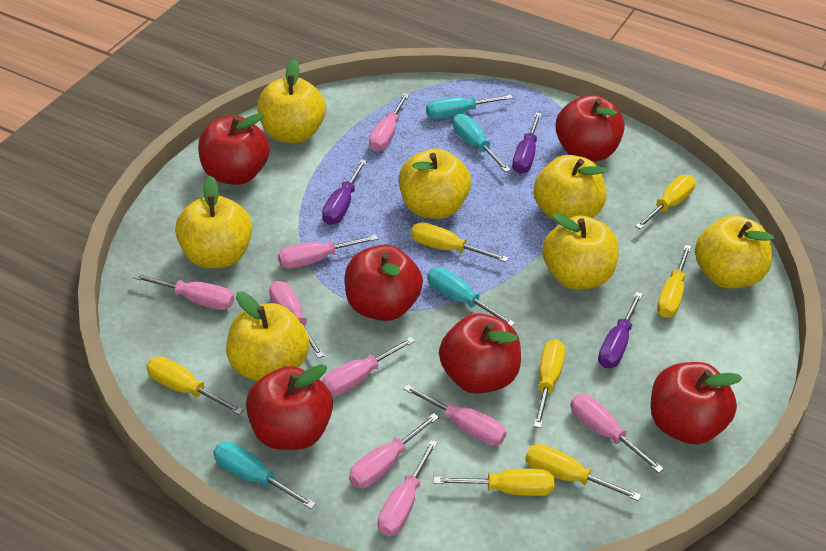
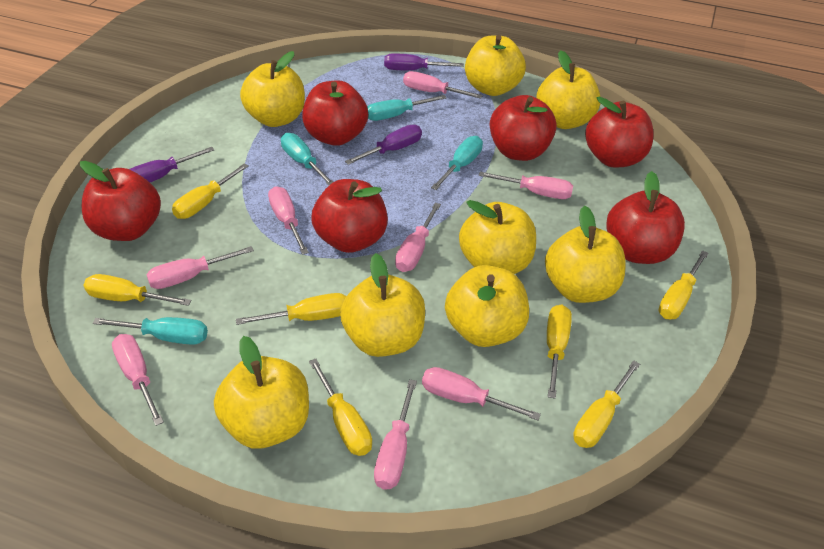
pink screwdriver: [132,273,234,310] [269,281,324,358] [278,234,378,269] [322,337,415,397] [349,413,439,488] [369,93,409,151] [378,440,438,536] [403,384,506,446] [570,394,664,473] = 9 -> [112,334,164,426] [146,246,254,289] [268,186,309,255] [374,379,417,490] [395,203,441,272] [403,71,483,99] [422,367,541,420] [479,172,573,199] = 8
yellow apple: [175,176,252,268] [226,292,310,381] [257,59,326,143] [399,148,471,219] [534,155,606,223] [542,213,619,289] [695,215,774,288] = 7 -> [214,336,309,449] [240,51,305,127] [340,253,425,357] [445,265,529,347] [459,200,536,274] [465,35,526,96] [536,51,601,129] [545,206,626,303] = 8

